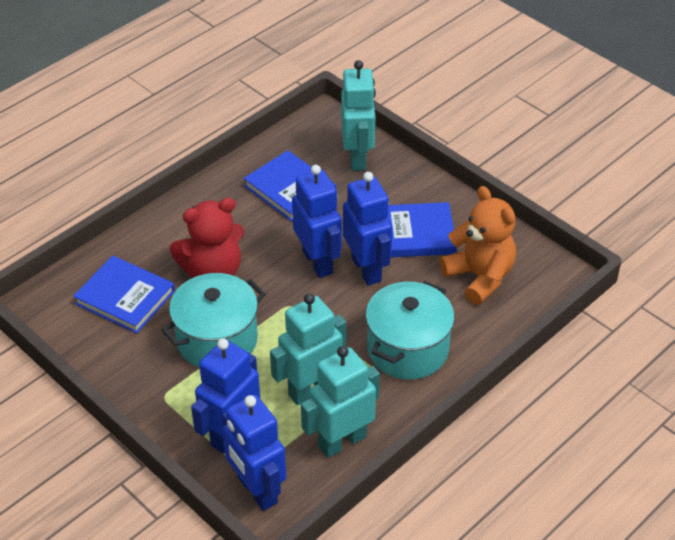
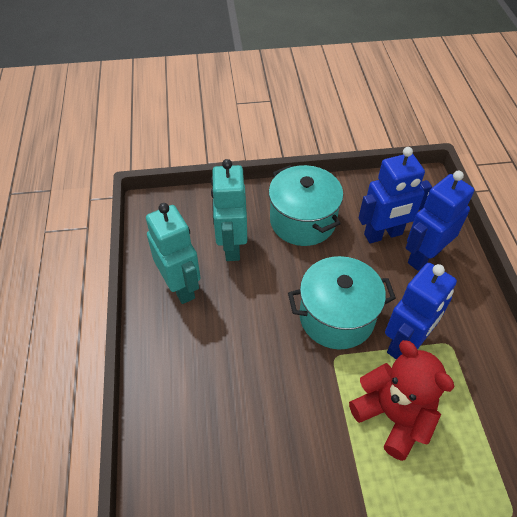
blue book: [73,255,175,334] [244,150,336,222] [387,202,457,257] = 3 -> none = 0
blue robot: [191,338,260,454] [222,395,286,511] [292,165,342,278] [343,172,392,286] = 4 -> [359,147,432,243] [385,263,457,360] [406,171,474,271] = 3
orange teddy bear: [440,186,516,305] = 1 -> none = 0
turquoise robot: [270,293,346,405] [301,346,380,458] [341,60,376,171] = 3 -> [146,203,201,304] [211,159,247,261] = 2

